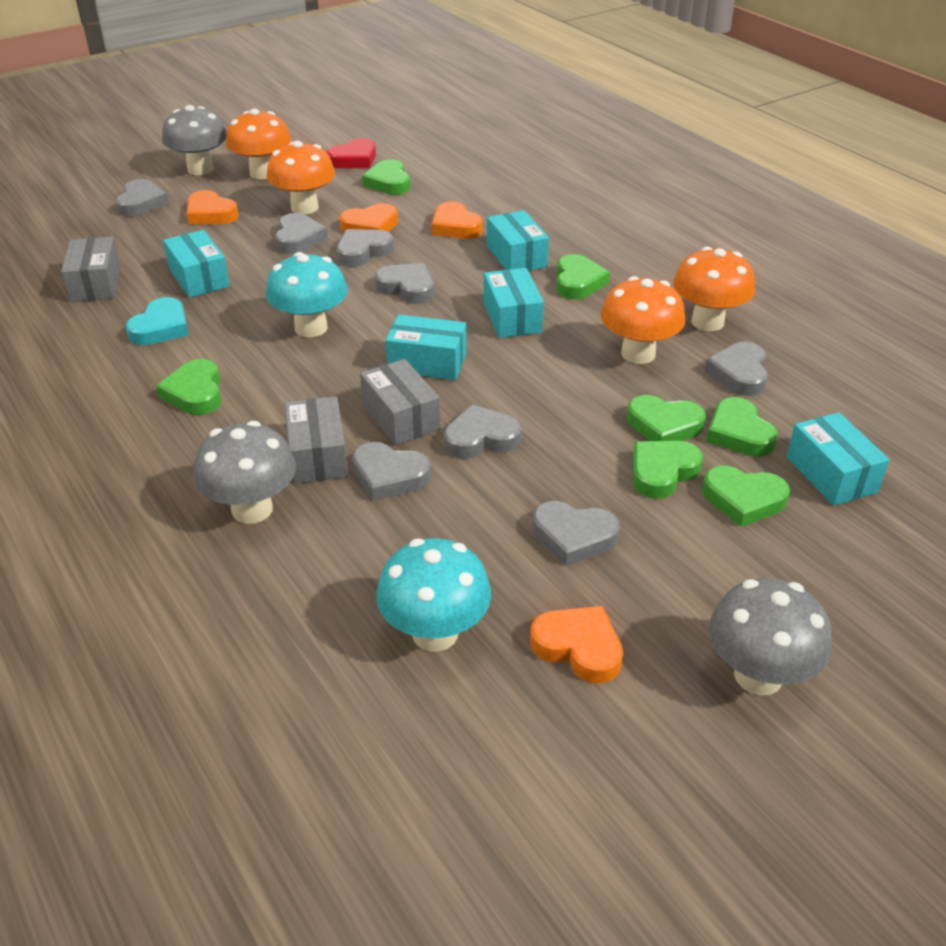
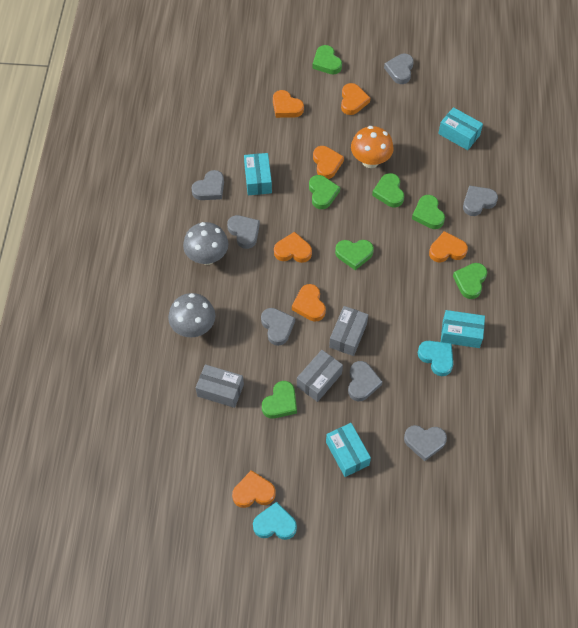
grey heart: [115,179,169,217] [275,213,328,254] [337,229,394,267] [352,442,431,501] [375,263,434,304] [444,404,522,459] [532,501,620,566] [705,342,768,396] = 8 -> [191,170,224,200] [227,215,260,249] [261,308,295,346] [348,361,383,401] [384,54,414,84] [404,425,447,461] [463,186,498,216] = 7
grey mushroom: [162,105,227,175] [193,421,296,524] [709,578,832,696] = 3 -> [168,293,215,337] [183,222,228,265] = 2
orange heart: [187,190,239,225] [339,203,398,232] [431,202,483,239] [530,606,623,683] = 4 -> [232,470,276,508] [273,90,304,118] [274,232,312,263] [292,284,326,322] [313,146,344,179] [341,83,370,115] [429,231,468,262] = 7
orange mushroom: [226,109,291,179] [266,141,335,214] [601,276,685,364] [673,247,755,331] = 4 -> [351,126,394,168] = 1
red heart: [327,138,376,168] = 1 -> none = 0
turquoise box: [163,230,230,298] [385,315,466,380] [484,268,544,338] [487,210,549,271] [786,412,889,506] = 5 -> [244,153,272,195] [326,423,371,477] [438,107,483,150] [441,310,485,348] = 4
turquoise heart: [126,297,189,345] = 1 -> [253,502,297,540] [418,341,453,376] = 2
turquoise mushroom: [266,252,348,337] [376,538,491,652] = 2 -> none = 0

